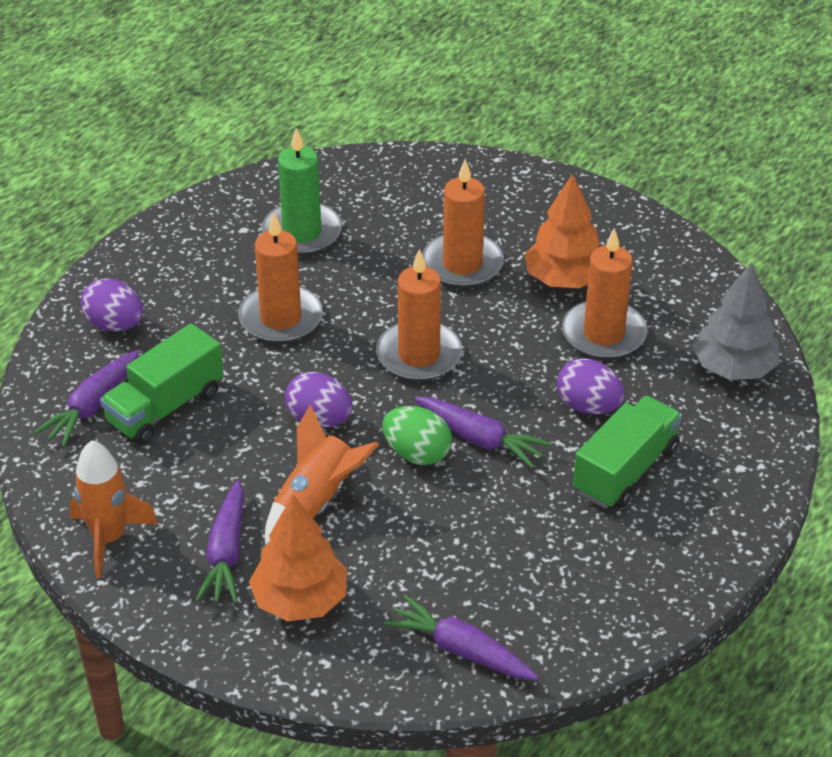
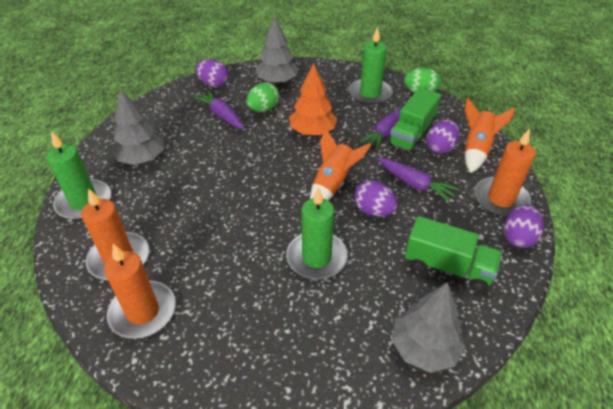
green candle: [262,128,342,255] = 1 -> [46,131,111,220] [286,187,348,279] [349,27,393,105] = 3
green egg: [382,406,452,465] = 1 -> [247,82,279,112] [404,68,440,93] = 2
grey tree: [692,262,780,380] = 1 -> [112,89,164,165] [256,16,298,84] [392,282,466,373] = 3
orange candle: [238,212,323,344] [376,249,462,381] [422,159,504,288] [562,228,647,360] = 4 -> [81,188,149,280] [104,244,176,339] [474,128,536,217] = 3
orange tree: [249,495,347,621] [525,174,600,288] = 2 -> [289,63,337,135] = 1
purple carrot: [33,350,140,447] [195,481,244,604] [383,595,538,680] [415,397,551,469] = 4 -> [193,90,244,129] [359,108,402,151] [377,158,460,203] = 3
purple egg: [81,278,143,331] [285,372,353,428] [557,358,625,414] = 3 -> [196,59,229,87] [354,180,398,216] [426,120,460,154] [504,205,544,248] = 4

